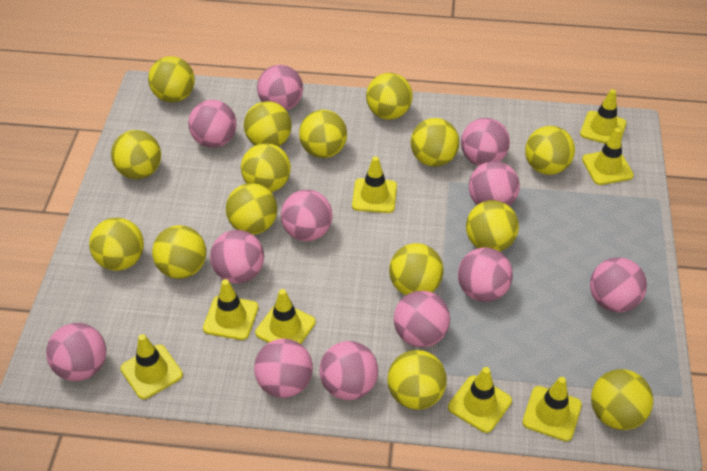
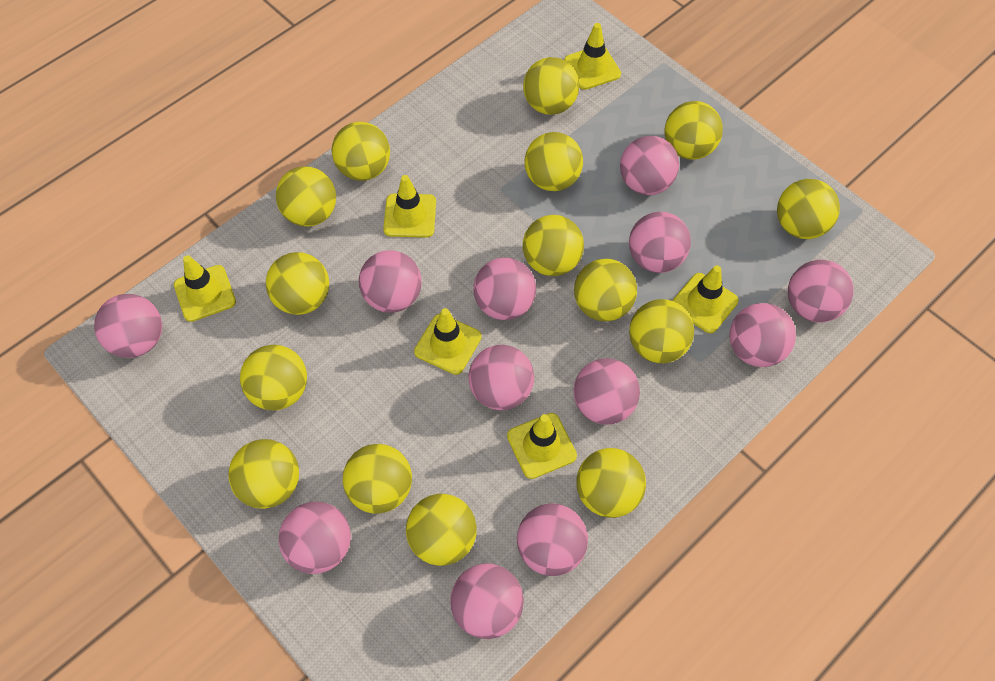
yellow traffic cone: [120,334,183,399] [203,279,258,340] [255,289,316,344] [352,156,397,213] [448,367,512,433] [522,377,582,441] [580,89,626,144] [582,128,634,185] = 8 -> [174,255,236,322] [383,175,436,238] [414,308,482,375] [507,413,577,479] [564,23,621,90] [672,265,739,333] = 6

